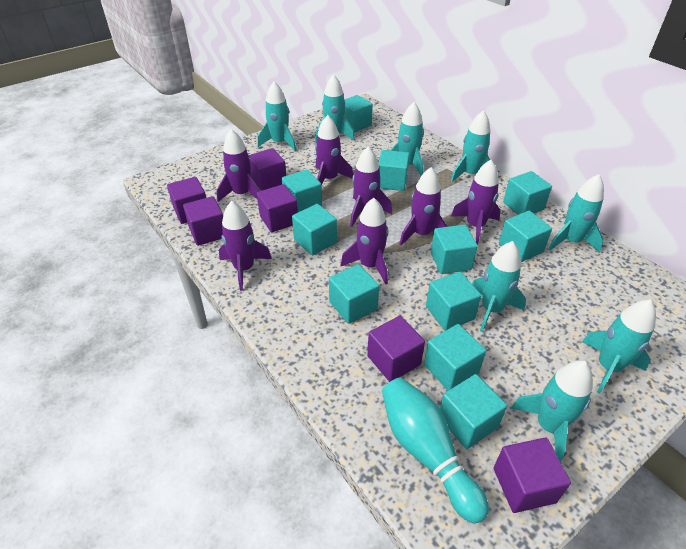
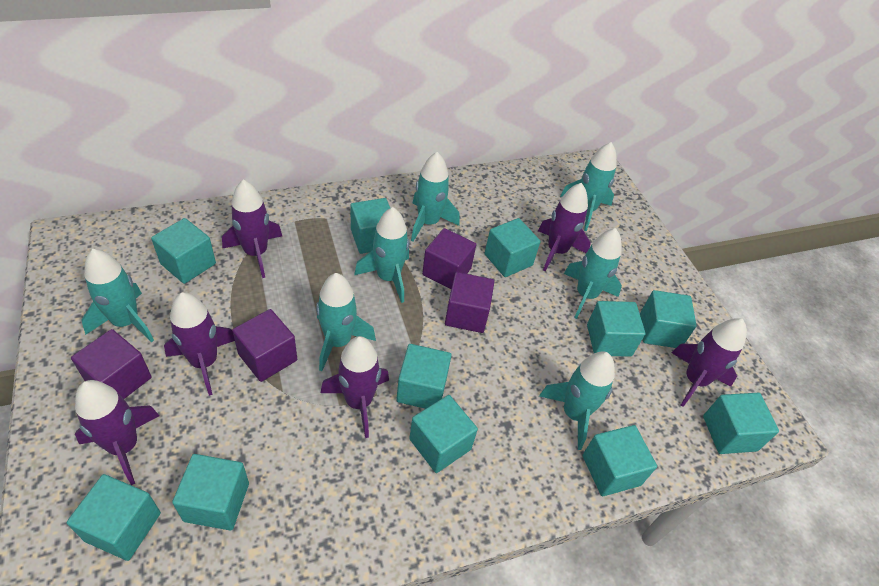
purple cube: [167,177,206,224] [183,196,223,246] [249,148,286,191] [257,184,298,232] [367,316,425,382] [493,438,571,513] = 6 -> [71,329,152,399] [232,309,297,382] [422,228,476,289] [445,272,494,333] = 4
purple rocket: [217,129,260,202] [219,201,272,291] [315,115,353,186] [341,198,388,285] [350,146,392,227] [400,167,447,245] [451,160,501,245] = 7 -> [75,380,159,485] [164,292,235,396] [222,179,282,278] [321,336,389,438] [538,183,591,271] [672,318,747,407] = 6
turquoise bowling pin: [382,377,489,524] = 1 -> none = 0
turquoise rocket: [258,82,296,151] [315,74,355,142] [390,102,424,176] [451,110,490,182] [472,241,526,332] [511,360,593,462] [549,174,604,253] [582,299,656,393] = 8 -> [82,249,154,343] [316,273,376,371] [354,207,409,303] [411,152,460,242] [539,351,615,450] [560,142,617,231] [564,228,622,319] = 7

